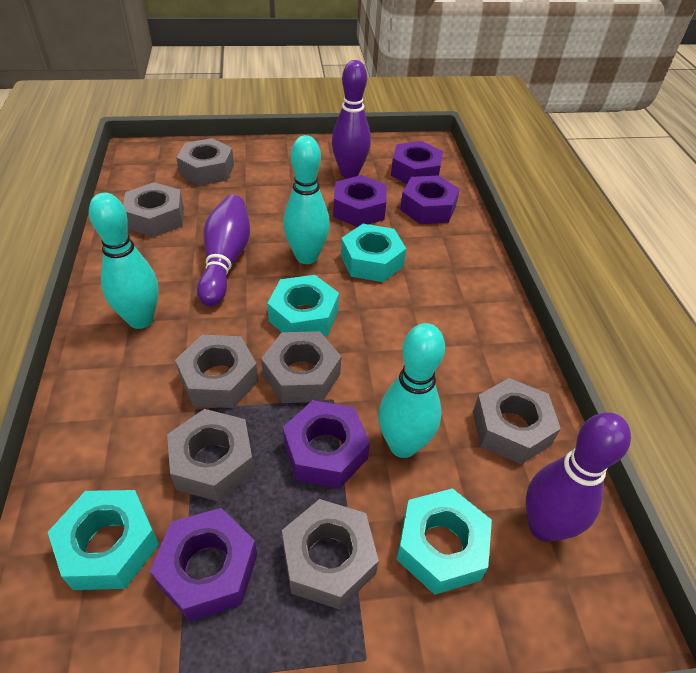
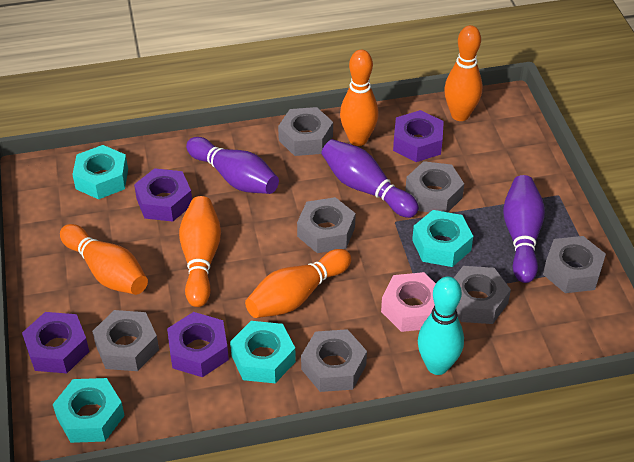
orange bowling pin: none = 0 -> [60,224,148,295] [179,196,221,307] [245,249,351,318] [340,50,379,146] [444,25,482,121] = 5
pink nut: none = 0 -> [381,272,436,332] = 1
purple nut: [150,508,257,621] [283,400,370,488] [333,175,386,227] [391,141,443,184] [400,176,460,224] = 5 -> [22,312,89,373] [134,168,192,222] [167,312,229,377] [393,110,444,162] = 4
turquoise bowling pin: [89,192,159,329] [283,135,330,264] [378,323,445,458] = 3 -> [418,276,464,375] = 1

